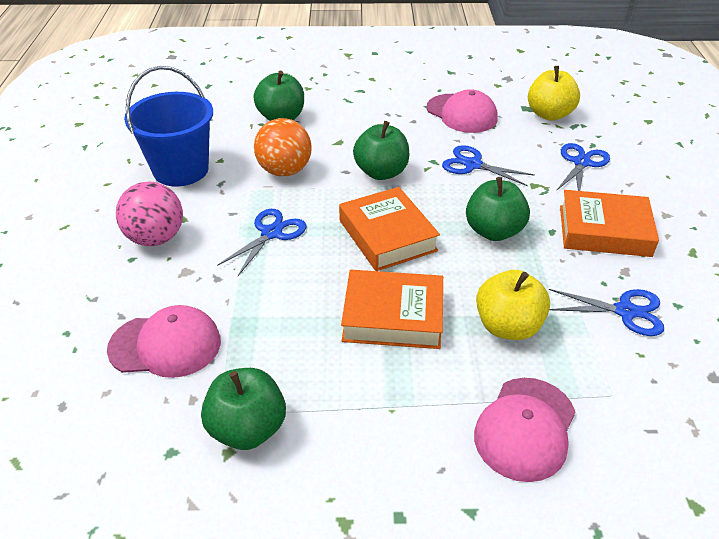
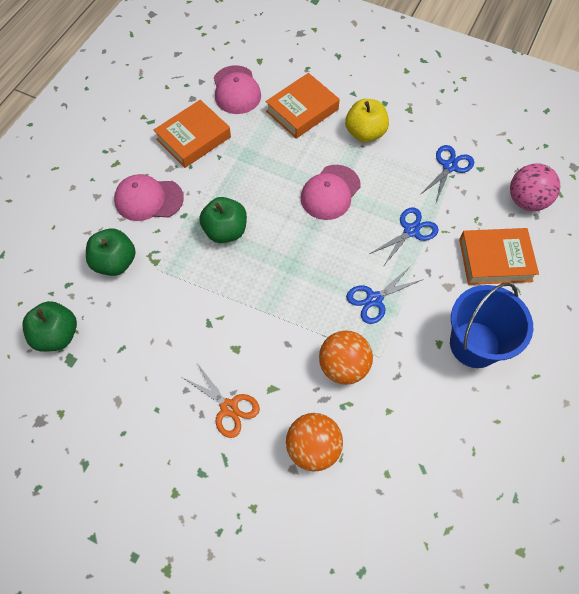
blue scissors: [217,209,307,276] [442,145,535,186] [549,289,664,336] [556,143,610,191] = 4 -> [346,267,422,324] [370,207,438,265] [420,145,474,202] = 3
green apple: [201,368,286,450] [254,71,304,121] [353,121,409,180] [466,177,530,241] = 4 -> [22,301,77,352] [86,229,136,276] [199,197,247,243] = 3
orange ball: [254,118,312,176] = 1 -> [286,413,343,472] [319,331,373,385] = 2
orange scissors: none = 0 -> [182,363,260,438] = 1
yellow apple: [476,270,550,340] [528,66,580,121] = 2 -> [345,99,389,142] = 1

